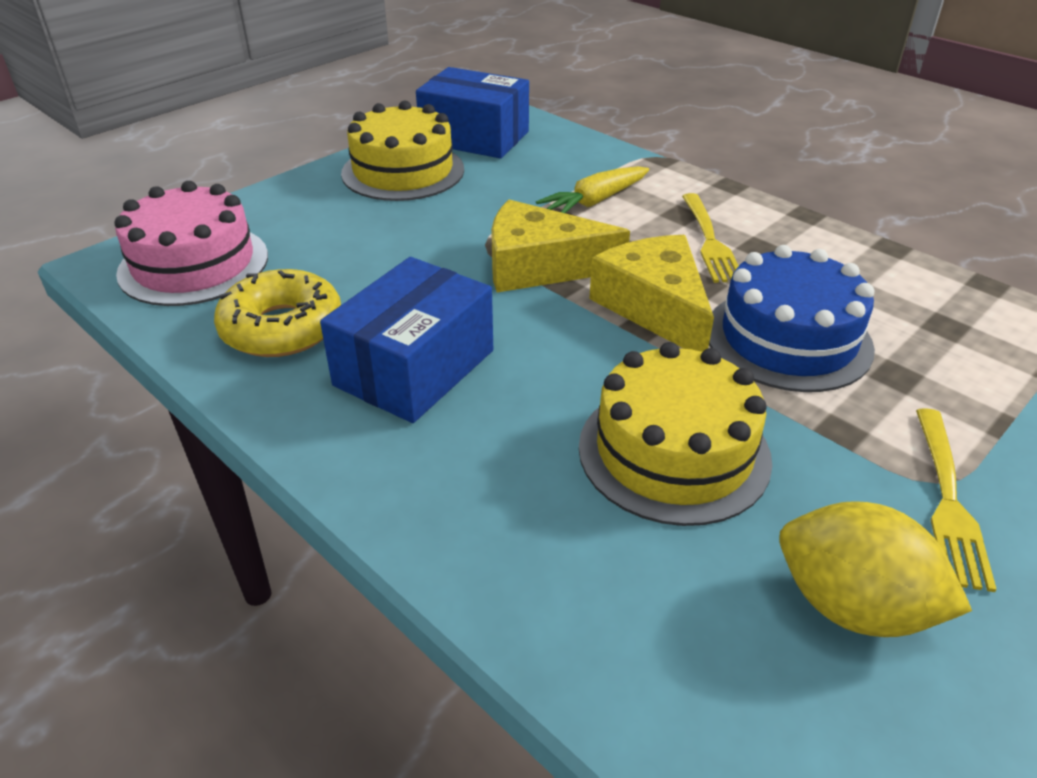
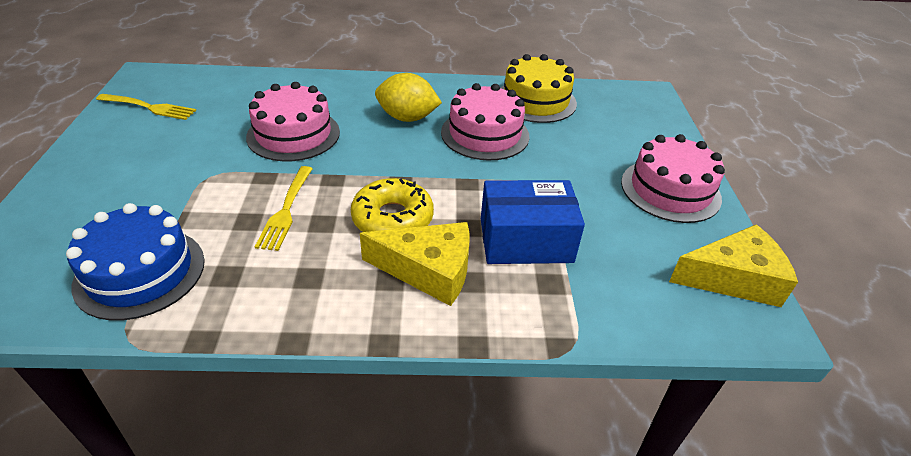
blue box: [320,257,493,423] [416,67,529,158] = 2 -> [481,180,585,264] = 1
pink cake: [114,181,268,306] = 1 -> [246,82,340,161] [441,83,529,161] [621,134,725,223] = 3
yellow cake: [341,101,464,201] [579,342,772,526] = 2 -> [501,54,577,123] = 1
yellow carrot: [536,166,649,213] = 1 -> none = 0

